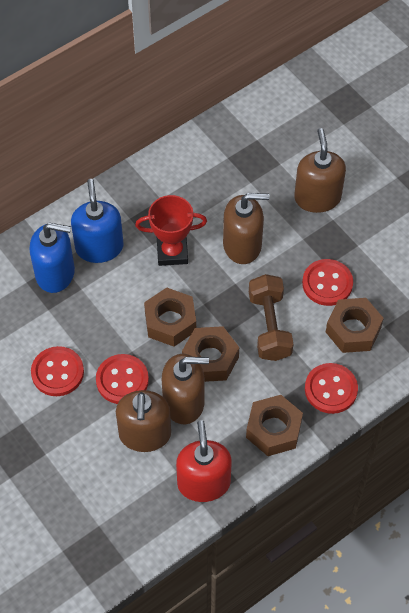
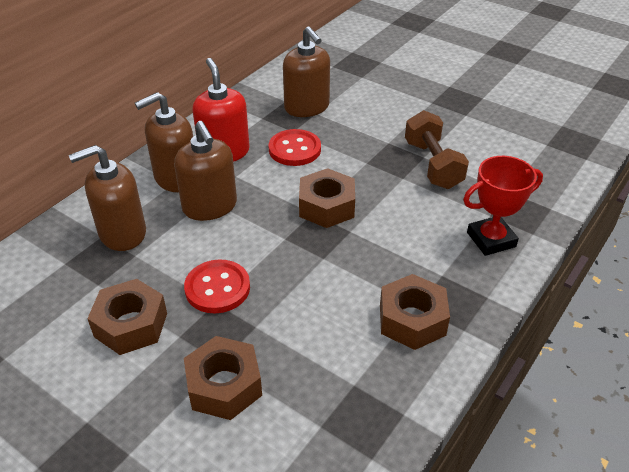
blue soap dispenser: [29,223,75,293] [71,179,123,263] = 2 -> none = 0
red button: [31,346,84,396] [96,354,149,404] [302,259,353,306] [305,363,358,414] = 4 -> [184,260,250,313] [268,129,321,166] = 2

